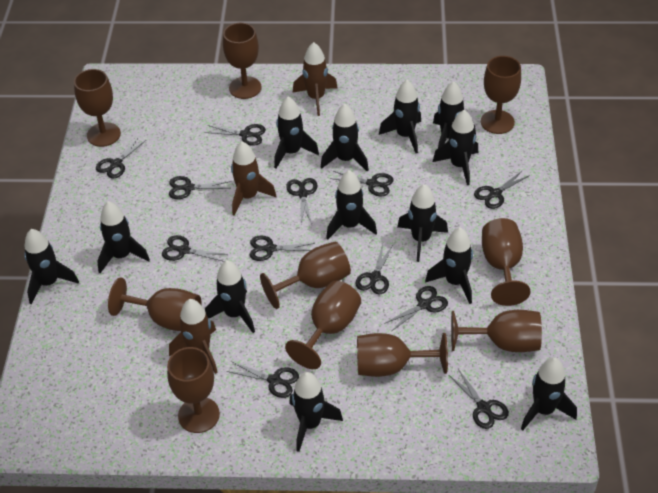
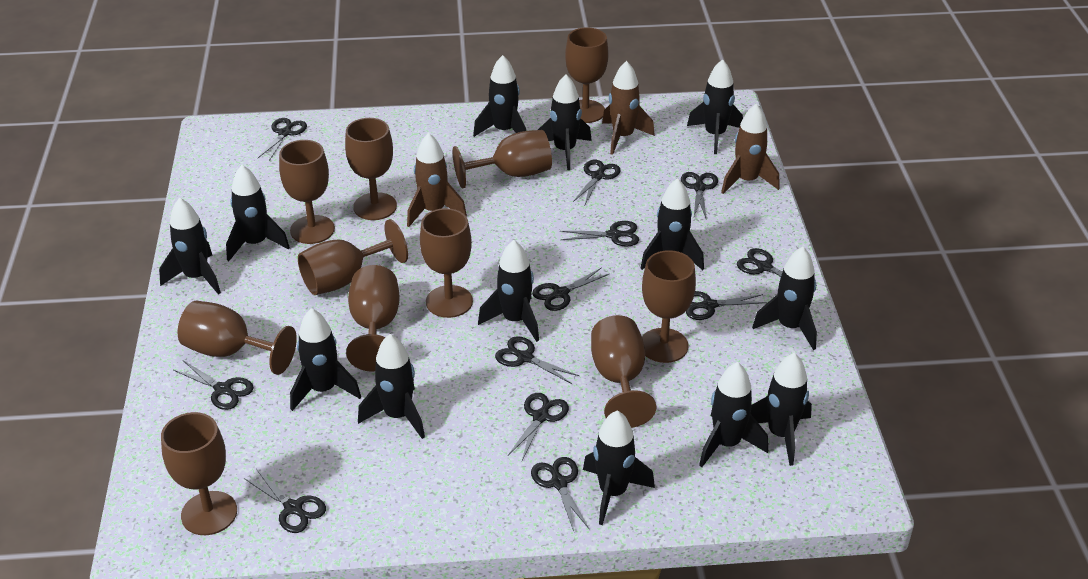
brown goblet: [74,69,121,147] [108,278,202,331] [167,347,220,433] [223,23,261,99] [260,242,351,309] [285,281,361,369] [357,333,448,377] [451,310,542,352] [481,56,521,134] [482,218,531,306] = 10 -> [161,412,237,535] [178,301,297,375] [279,140,335,244] [298,219,408,295] [345,118,397,220] [346,265,400,371] [420,208,473,318] [453,130,552,189] [565,27,609,123] [591,315,657,428] [642,250,696,363] = 11

